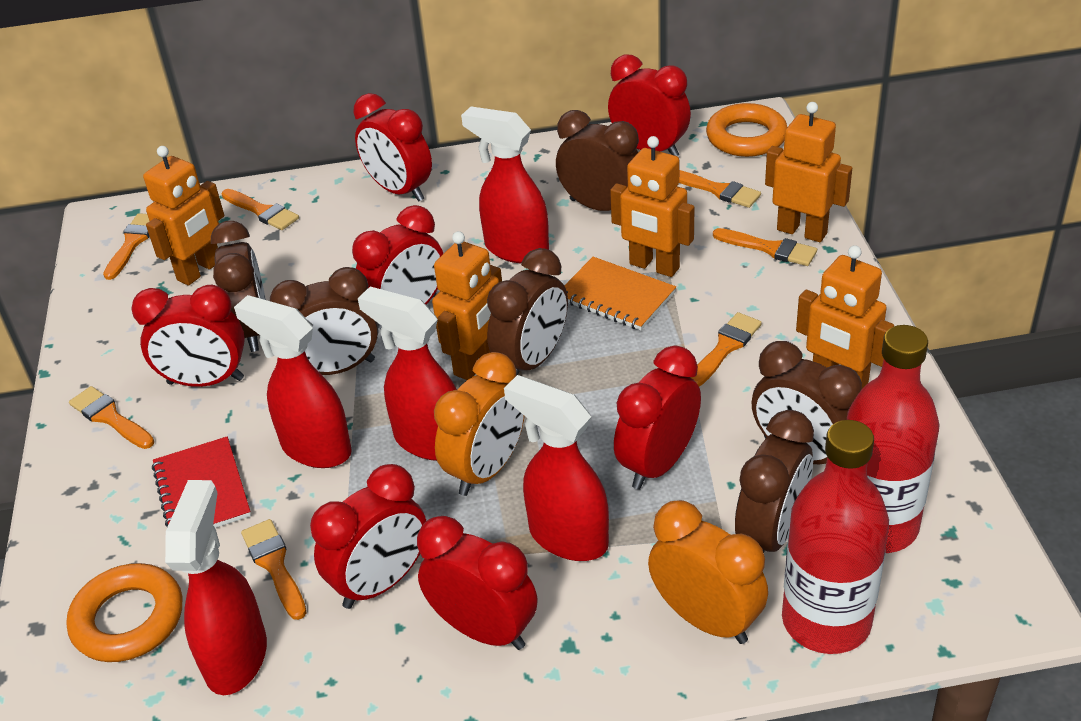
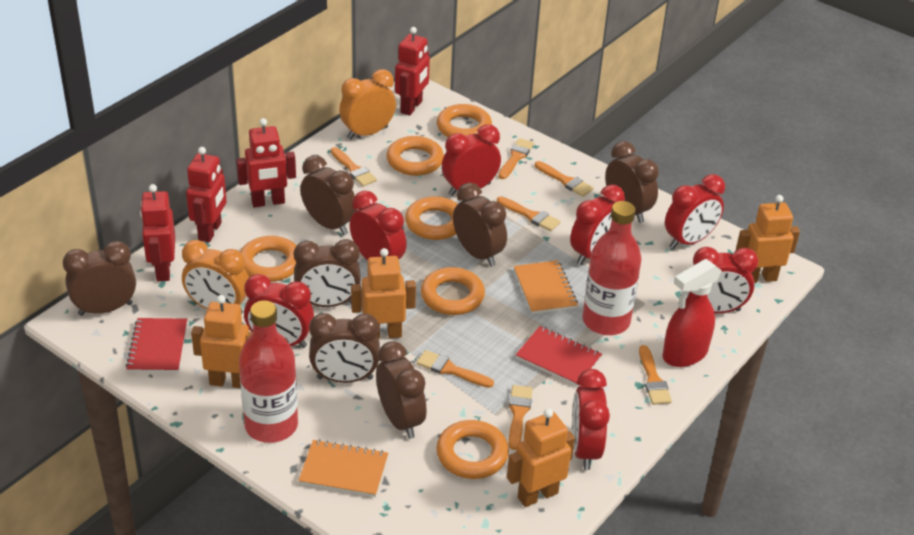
brown clock: [211,221,266,352] [270,267,378,375] [487,248,568,376] [556,110,639,211] [735,410,814,553] [752,341,862,464] = 6 -> [63,241,136,316] [294,239,361,307] [300,155,357,235] [309,313,380,383] [376,341,427,439] [453,183,507,267] [605,141,659,223] = 7
orange notebook: [564,257,676,331] = 1 -> [298,439,388,497] [514,260,578,314] = 2
orange ring: [66,563,182,662] [706,103,787,157] = 2 -> [240,236,297,282] [387,136,444,176] [405,196,457,240] [421,267,485,315] [436,420,509,479] [437,104,492,137] = 6
orange robot: [143,146,224,286] [432,231,502,380] [610,136,695,277] [765,102,852,242] [796,245,894,389] = 5 -> [191,295,253,388] [351,248,416,339] [507,409,575,507] [735,195,800,283] = 4
red notebook: [152,437,251,528] = 1 -> [126,318,187,373] [515,326,602,387] = 2
red robot: none = 0 -> [140,184,175,281] [186,147,227,242] [236,118,296,207] [395,27,430,116] = 4
red spray bottle: [165,480,267,695] [234,295,352,468] [358,286,457,461] [461,106,549,263] [504,375,609,561] = 5 -> [663,259,722,367] = 1

